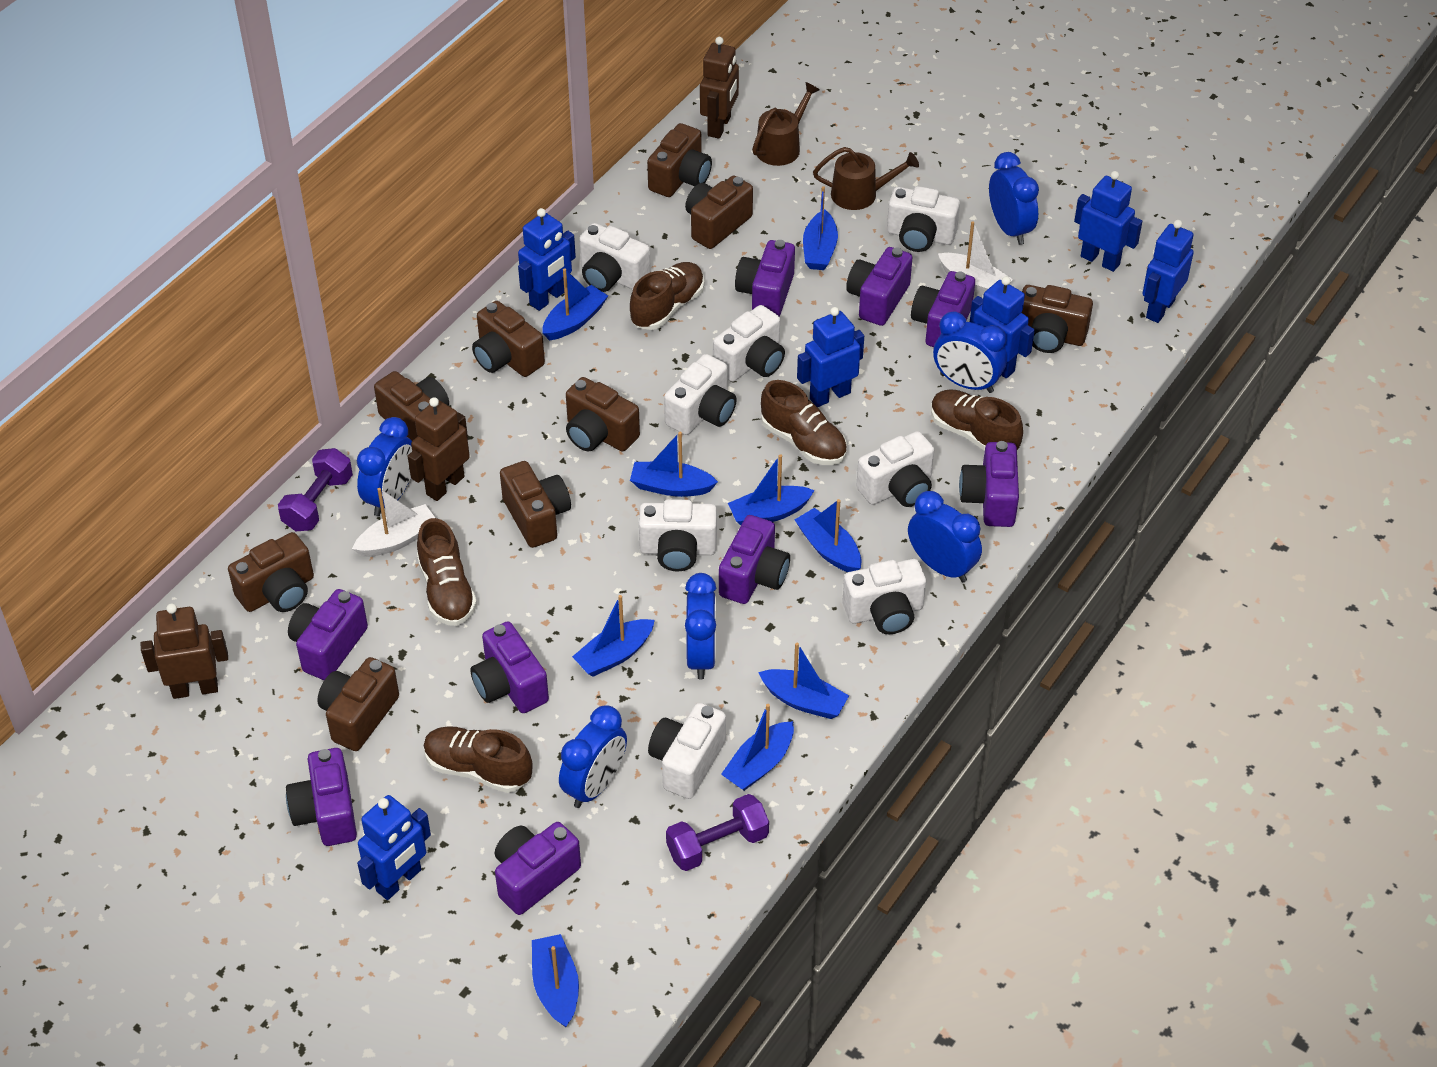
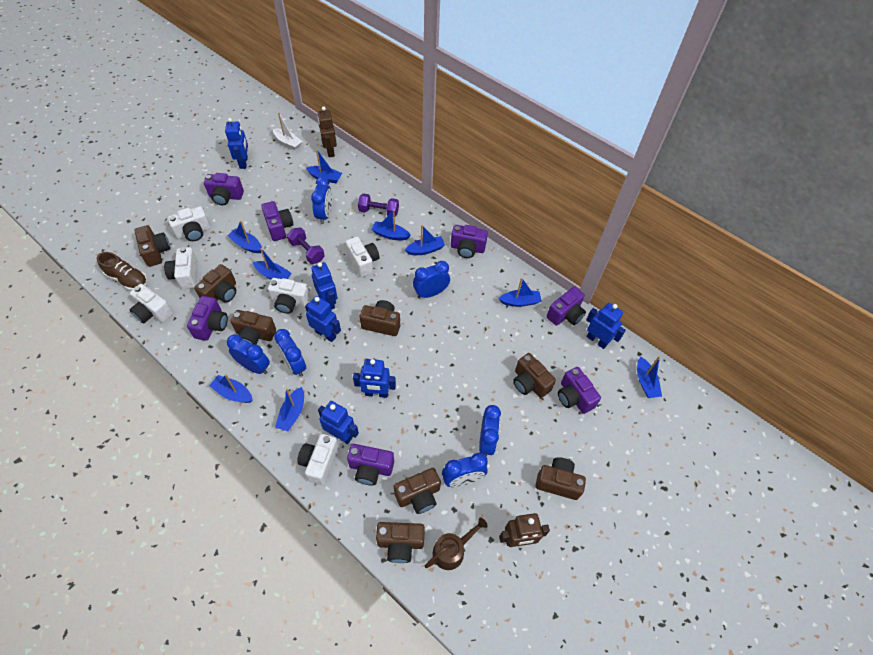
brown camera: [228,532,314,612] [317,657,399,751] [374,371,449,441] [472,301,545,377] [500,461,571,548] [566,377,640,451] [647,123,712,197] [685,176,753,249] [1021,285,1093,353] = 9 -> [134,225,171,267] [194,264,236,303] [231,310,276,345] [360,300,400,336] [376,522,425,563] [394,468,441,514] [513,353,556,398] [535,458,586,500] = 8
brown robot: [140,603,228,699] [408,397,470,501] [700,37,739,139] = 3 -> [317,106,337,157] [499,513,550,547] = 2
brown shoe: [417,518,477,626] [424,726,532,793] [630,262,704,330] [761,380,847,465] [931,389,1023,451] = 5 -> [97,252,148,291] = 1
brown watering can: [752,82,820,166] [813,147,919,210] = 2 -> [425,517,488,570] = 1
purple camera: [286,748,357,846] [288,589,368,680] [470,621,549,713] [495,822,581,915] [719,515,790,604] [735,240,795,317] [846,247,913,326] [911,271,975,347] [959,441,1019,527] = 9 -> [187,296,228,341] [204,173,244,205] [261,201,294,241] [347,444,394,485] [451,225,488,258] [547,286,586,326] [558,367,601,414] = 7
white boat: [352,488,435,557] [938,221,1013,294] = 2 -> [273,112,302,150] = 1
white camera: [579,223,651,292] [639,499,717,571] [648,703,726,799] [664,354,737,435] [713,305,785,382] [843,559,926,634] [856,431,934,507] [887,186,960,252] = 8 -> [130,284,173,323] [164,247,198,289] [168,206,211,241] [268,278,310,314] [297,434,339,486] [345,236,379,278] = 6

